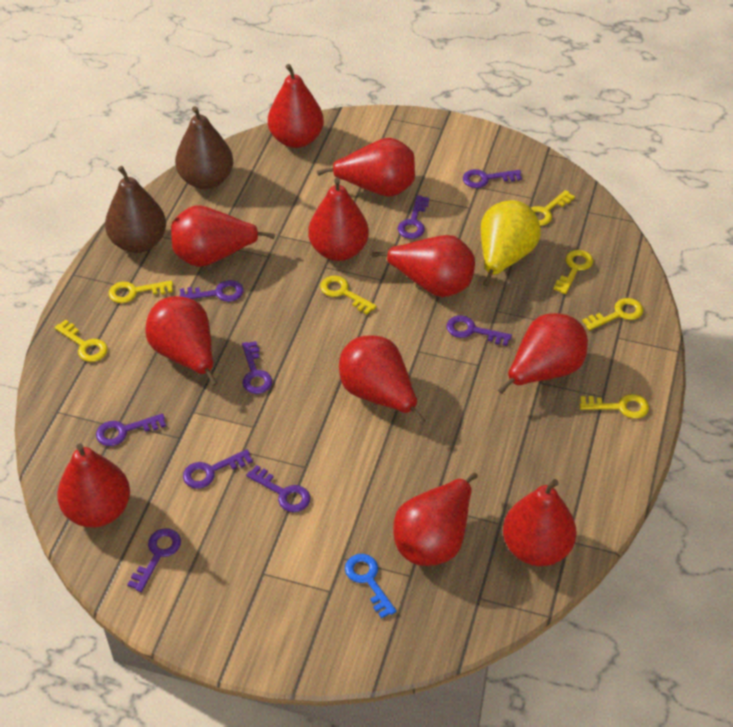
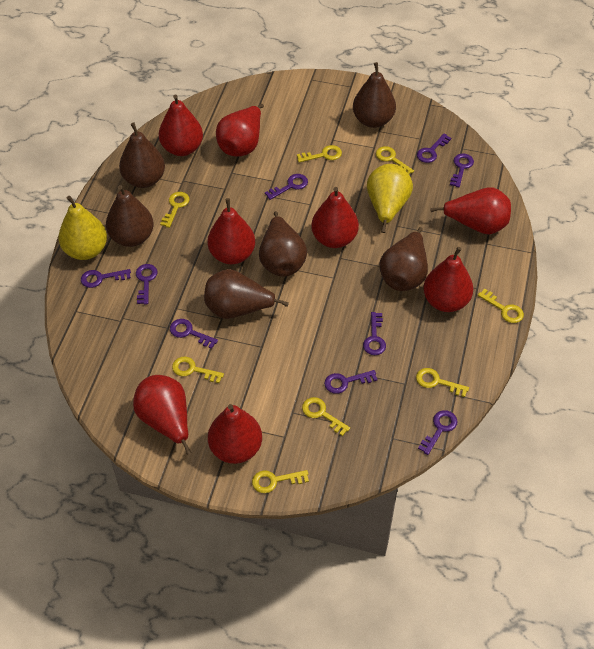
blue key: [345,554,396,618] = 1 -> none = 0
brown pear: [105,166,166,253] [175,106,233,189] = 2 -> [106,185,154,247] [119,123,165,188] [204,269,289,319] [259,211,307,277] [353,62,396,128] [380,227,428,291] = 6
red pear: [57,443,130,528] [145,296,218,386] [171,206,275,267] [268,64,324,148] [308,178,369,261] [317,138,415,197] [339,335,425,424] [372,235,475,297] [393,472,478,566] [498,313,588,394] [503,479,577,566] = 11 -> [133,375,192,455] [159,94,203,156] [207,198,255,264] [208,404,262,464] [216,104,264,156] [311,187,359,248] [423,247,473,312] [430,187,511,234] = 8
yellow key: [54,319,108,362] [109,280,173,303] [320,276,377,315] [531,190,575,226] [553,250,593,294] [579,394,649,419] [582,298,643,331] = 7 -> [160,192,190,228] [172,356,224,383] [252,470,309,493] [297,145,342,163] [302,397,350,436] [376,146,414,174] [416,368,469,397] [478,289,524,323] = 8
yellow pear: [481,200,541,286] = 1 -> [59,196,107,260] [367,164,413,233] = 2

